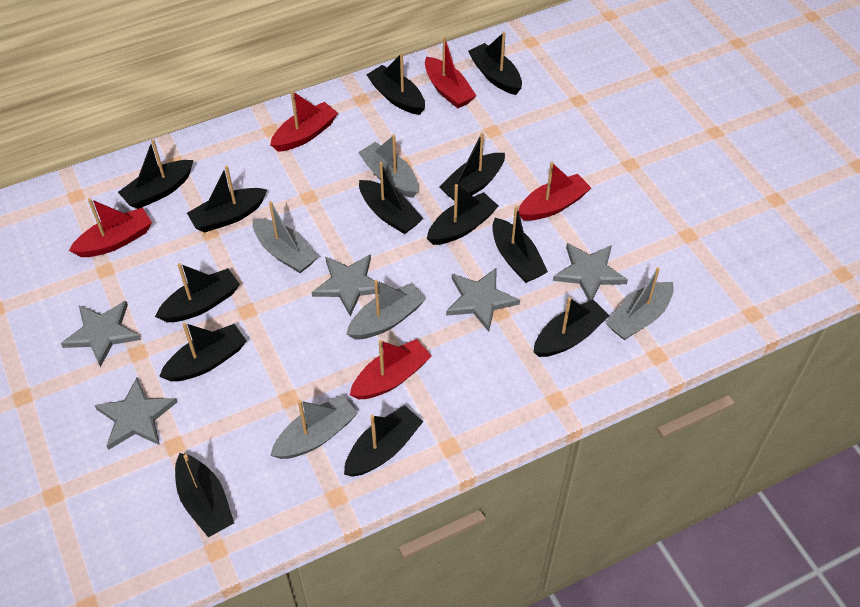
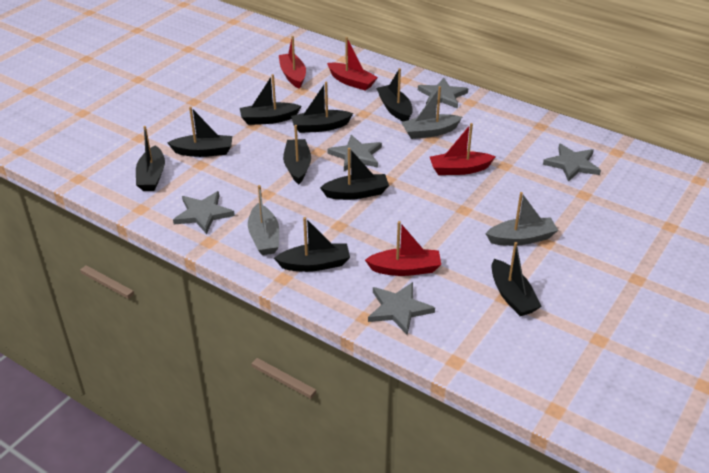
black boat: [118,139,193,209] [155,263,240,322] [159,322,247,381] [175,453,234,537] [187,166,267,233] [344,405,423,477] [359,162,424,234] [367,53,425,115] [427,184,498,245] [440,132,505,200] [468,32,522,95] [492,206,548,283] [533,297,610,357] = 13 -> [136,126,165,191] [167,106,232,157] [240,74,301,125] [274,217,350,272] [283,125,311,184] [291,82,353,133] [320,148,389,200] [376,68,413,122] [492,242,542,316] = 9
grey boat: [253,201,318,273] [270,395,358,459] [346,280,426,339] [358,135,418,198] [606,267,674,340] = 5 -> [248,185,279,255] [401,86,462,139] [485,192,558,246] = 3
red boat: [69,198,152,257] [270,90,338,152] [350,339,432,399] [425,37,476,108] [519,162,591,221] = 5 -> [279,36,306,89] [327,37,378,91] [365,221,441,276] [430,123,496,175] = 4

